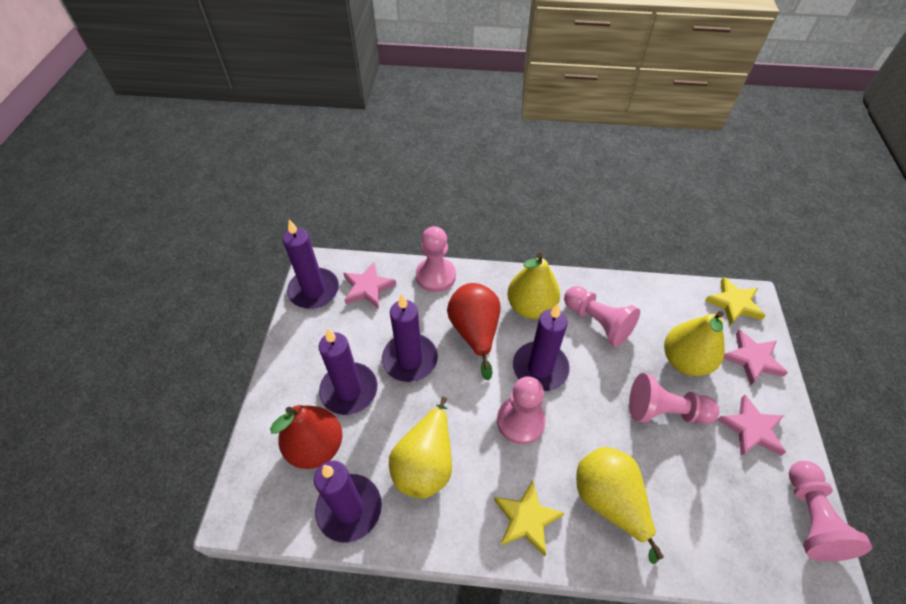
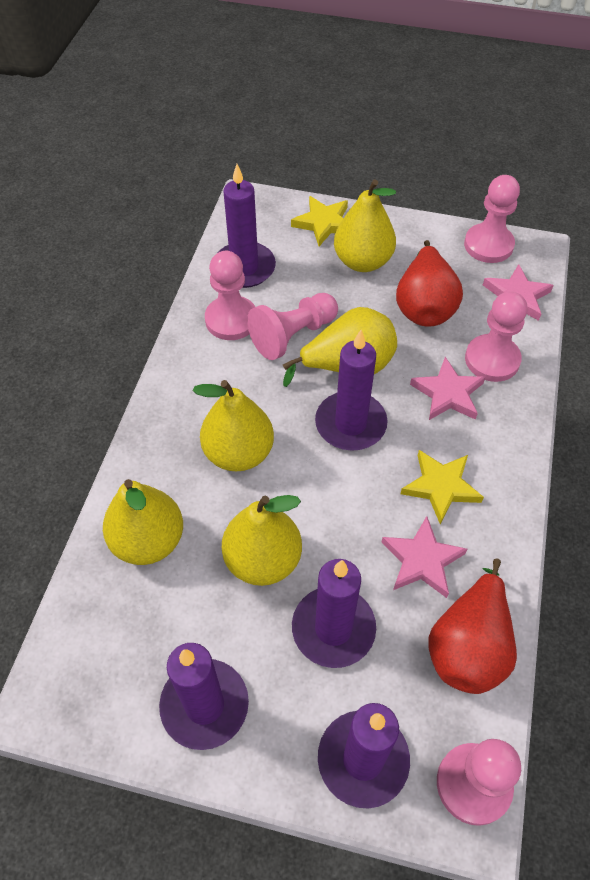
yellow pear: [389,397,452,499] [507,252,560,319] [576,447,664,564] [664,311,725,376] = 4 -> [103,479,183,565] [192,380,274,472] [222,495,302,586] [283,307,397,387] [334,179,396,272] = 5

